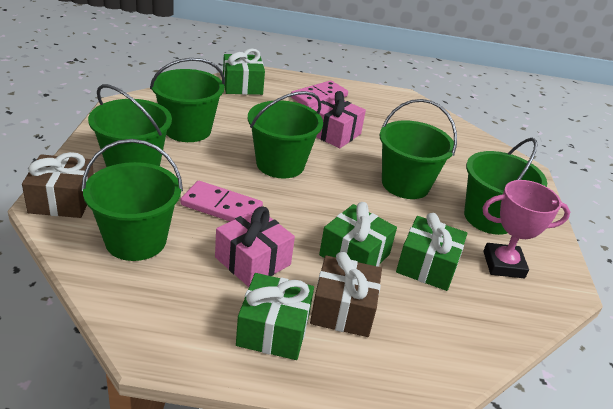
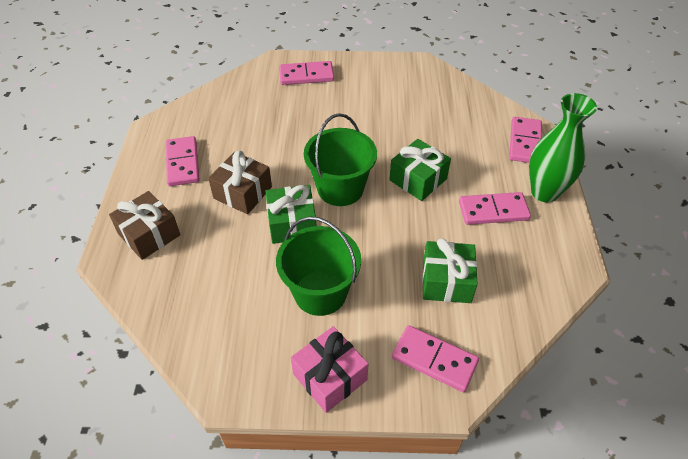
green bucket: [81,139,183,261] [88,84,172,167] [150,58,225,142] [248,91,323,178] [380,99,457,199] [464,138,547,235] = 6 -> [276,216,361,316] [304,113,377,206] = 2
green gift: [223,48,265,95] [236,273,314,360] [319,202,397,267] [396,213,467,291] = 4 -> [265,185,316,244] [389,139,451,201] [422,238,477,303] = 3
green vase: none = 0 -> [529,93,597,202] = 1
pink domino: [180,181,263,221] [291,80,348,108] = 2 -> [165,136,200,186] [279,61,334,85] [392,325,479,392] [459,192,531,225] [509,117,542,163] = 5
pink gift: [215,206,295,287] [312,91,366,148] = 2 -> [291,326,368,413] = 1
pink trophy: [482,180,570,278] = 1 -> none = 0

